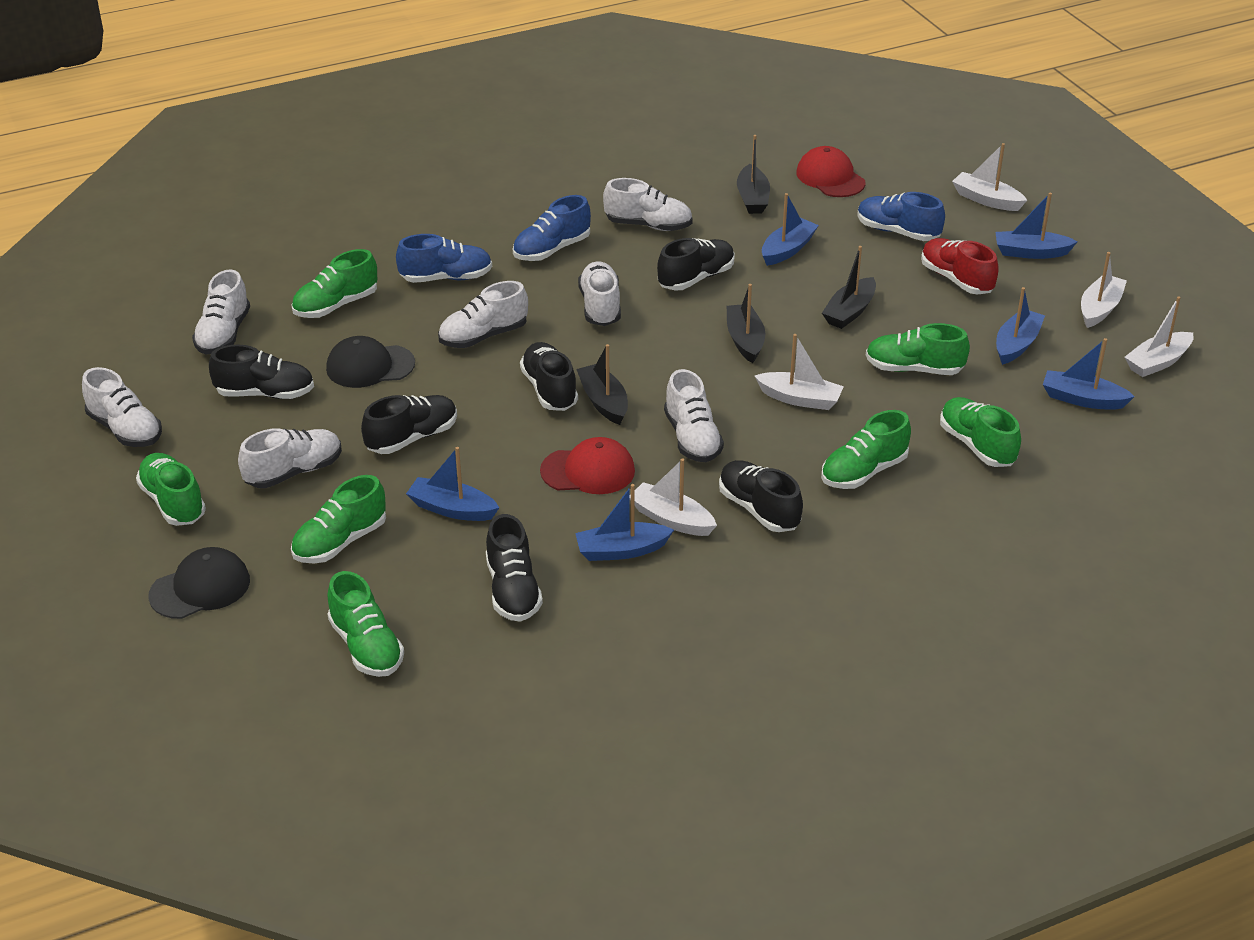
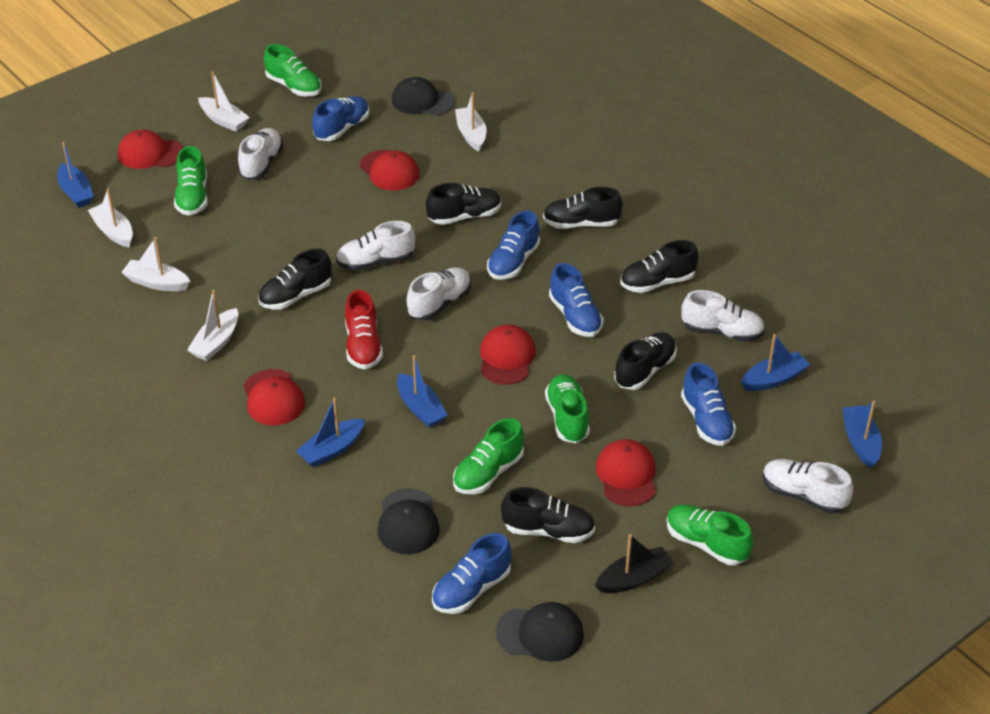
black boat: [576,344,628,425] [727,284,765,363] [737,135,770,214] [822,246,876,329] = 4 -> [595,534,674,593] = 1
black cap: [148,547,250,619] [326,336,415,388] = 2 -> [377,488,440,554] [392,77,455,116] [496,602,584,662] = 3
blue boat: [406,447,499,521] [575,484,674,561] [762,193,819,266] [995,193,1078,259] [996,287,1045,365] [1043,338,1135,410] = 6 -> [57,142,94,208] [296,398,365,467] [397,355,448,428] [741,334,810,391] [842,401,882,468] = 5
blue shoe: [396,234,492,283] [513,195,591,261] [857,192,945,241] = 3 -> [312,96,369,141] [432,533,511,614] [487,211,540,280] [549,263,604,337] [681,362,736,446] = 5
green shoe: [136,453,206,526] [291,249,377,318] [291,475,386,563] [327,571,404,677] [821,410,911,489] [866,323,970,375] [940,397,1021,467] = 7 -> [174,146,208,215] [264,44,322,96] [453,418,524,494] [545,374,590,443] [667,504,753,565] = 5
red cap: [540,437,635,494] [796,146,865,197] = 2 -> [118,130,183,169] [243,369,305,426] [360,150,419,190] [480,324,536,385] [596,439,656,507] = 5
white shoe: [82,367,162,447] [192,270,250,355] [238,428,342,488] [438,281,528,348] [578,261,621,326] [603,178,693,231] [664,369,724,462] = 7 -> [238,128,284,180] [336,221,415,271] [407,267,471,320] [681,290,765,342] [763,459,853,514] = 5

